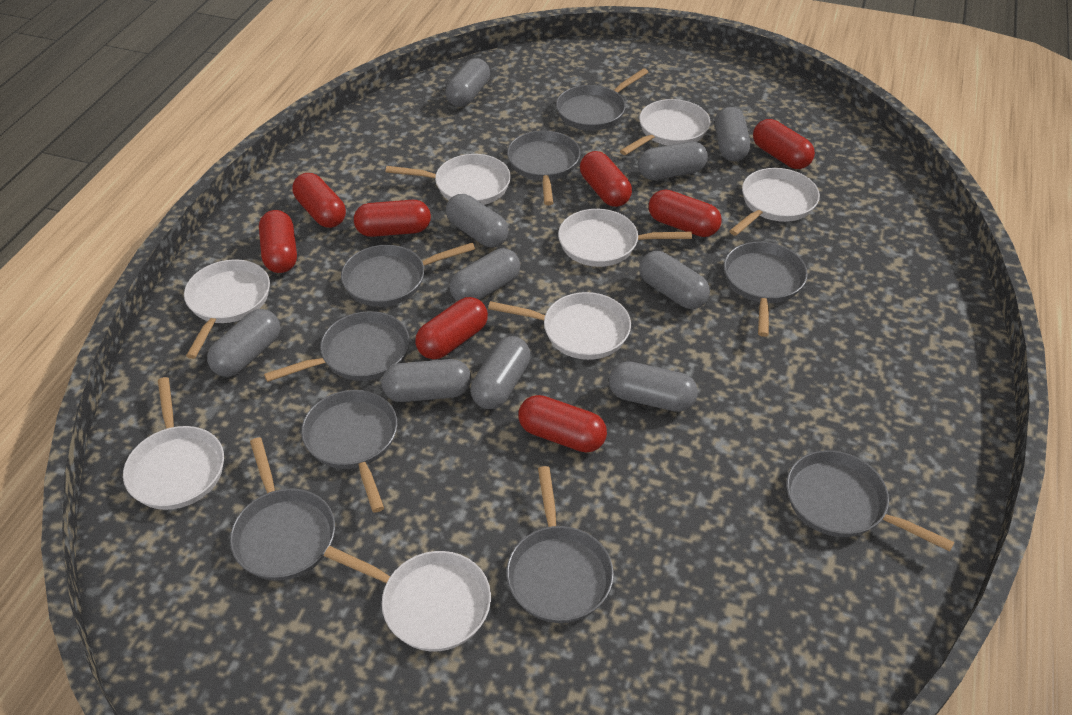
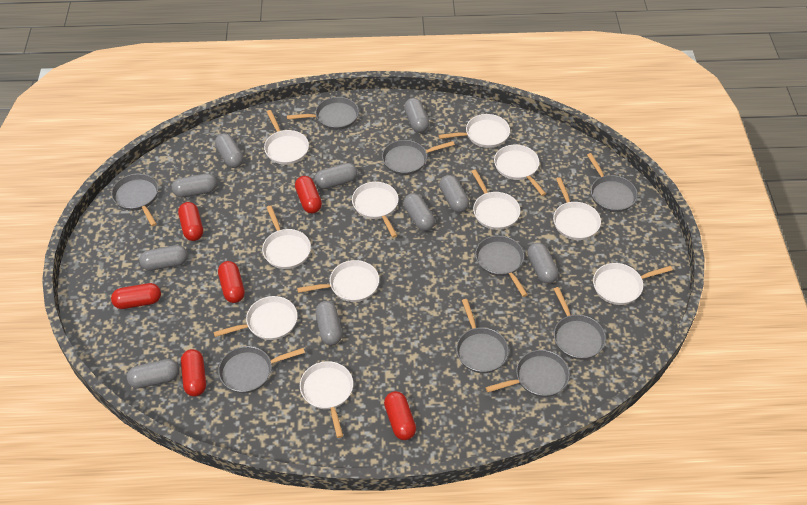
red capsule: [259,210,297,273] [293,173,346,228] [354,200,431,237] [415,297,488,359] [518,395,607,452] [580,151,632,207] [649,189,722,237] [753,119,815,169] = 8 -> [111,283,161,309] [178,202,203,241] [181,349,206,397] [218,261,245,303] [295,176,322,213] [384,391,416,440] = 6
white pan: [123,377,224,510] [184,259,270,359] [324,546,491,652] [386,154,511,205] [488,292,631,360] [558,209,692,267] [620,99,710,155] [729,168,820,236] = 8 -> [213,296,297,340] [262,205,311,269] [264,110,309,165] [297,260,379,302] [300,361,353,438] [352,182,399,238] [438,114,510,148] [471,169,520,230] [494,145,546,196] [553,177,601,240] [593,263,673,305] = 11

